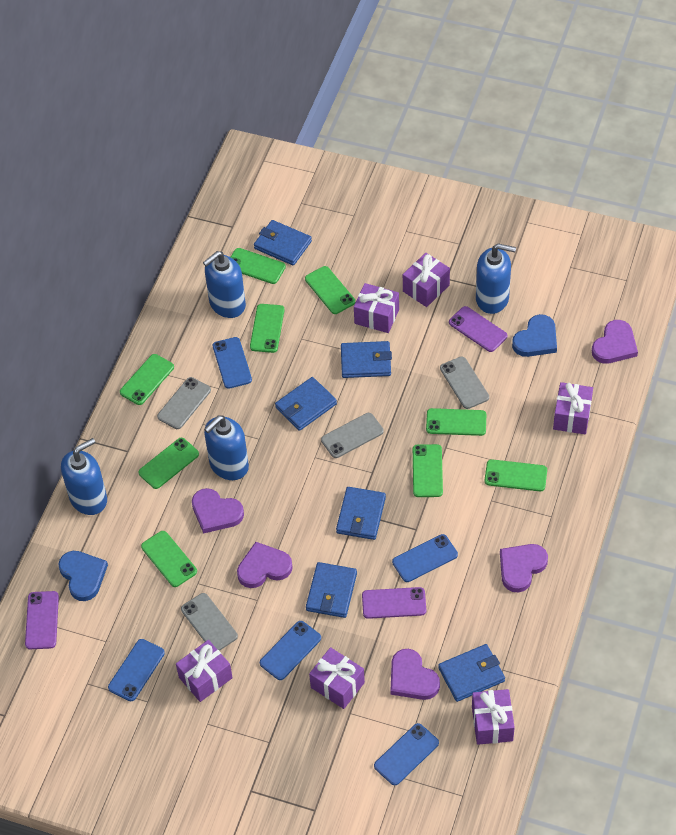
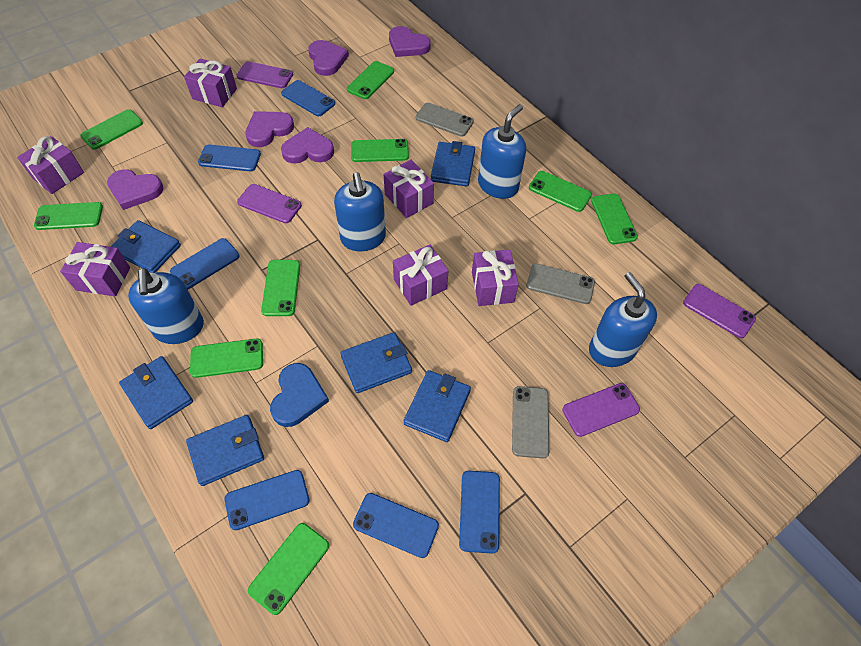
blue heart: [58,551,108,601] [512,314,557,357] = 2 -> [270,363,329,427] = 1
blue phone: [108,639,165,701] [213,337,252,389] [260,621,321,680] [374,723,439,785] [392,534,458,582] = 5 -> [170,238,240,290] [198,144,261,171] [224,470,310,530] [281,80,335,116] [353,493,439,558] [459,470,500,554] = 6
grey phone: [157,377,211,429] [181,593,238,651] [321,413,384,458] [440,356,489,409] = 4 -> [416,103,474,137] [512,386,549,458] [526,264,595,304] = 3
purple phone: [25,591,59,649] [362,587,426,619] [449,306,508,352] = 3 -> [237,61,293,88] [237,184,302,223] [562,383,640,437] [683,284,756,338] = 4

